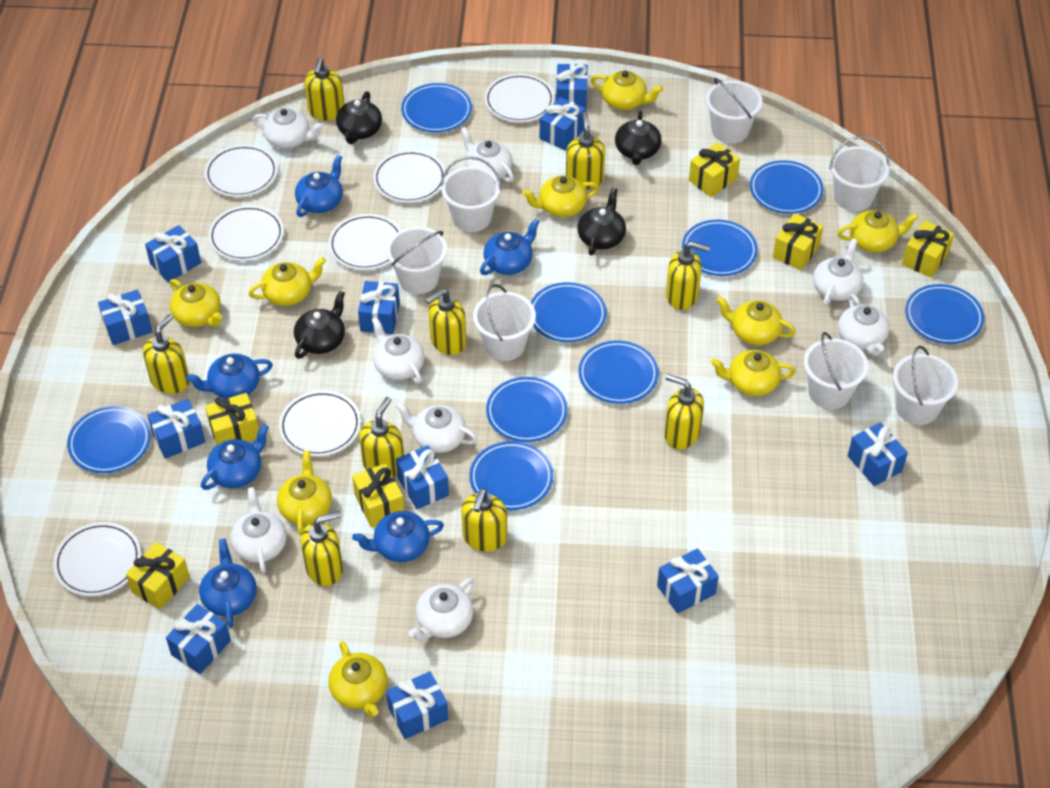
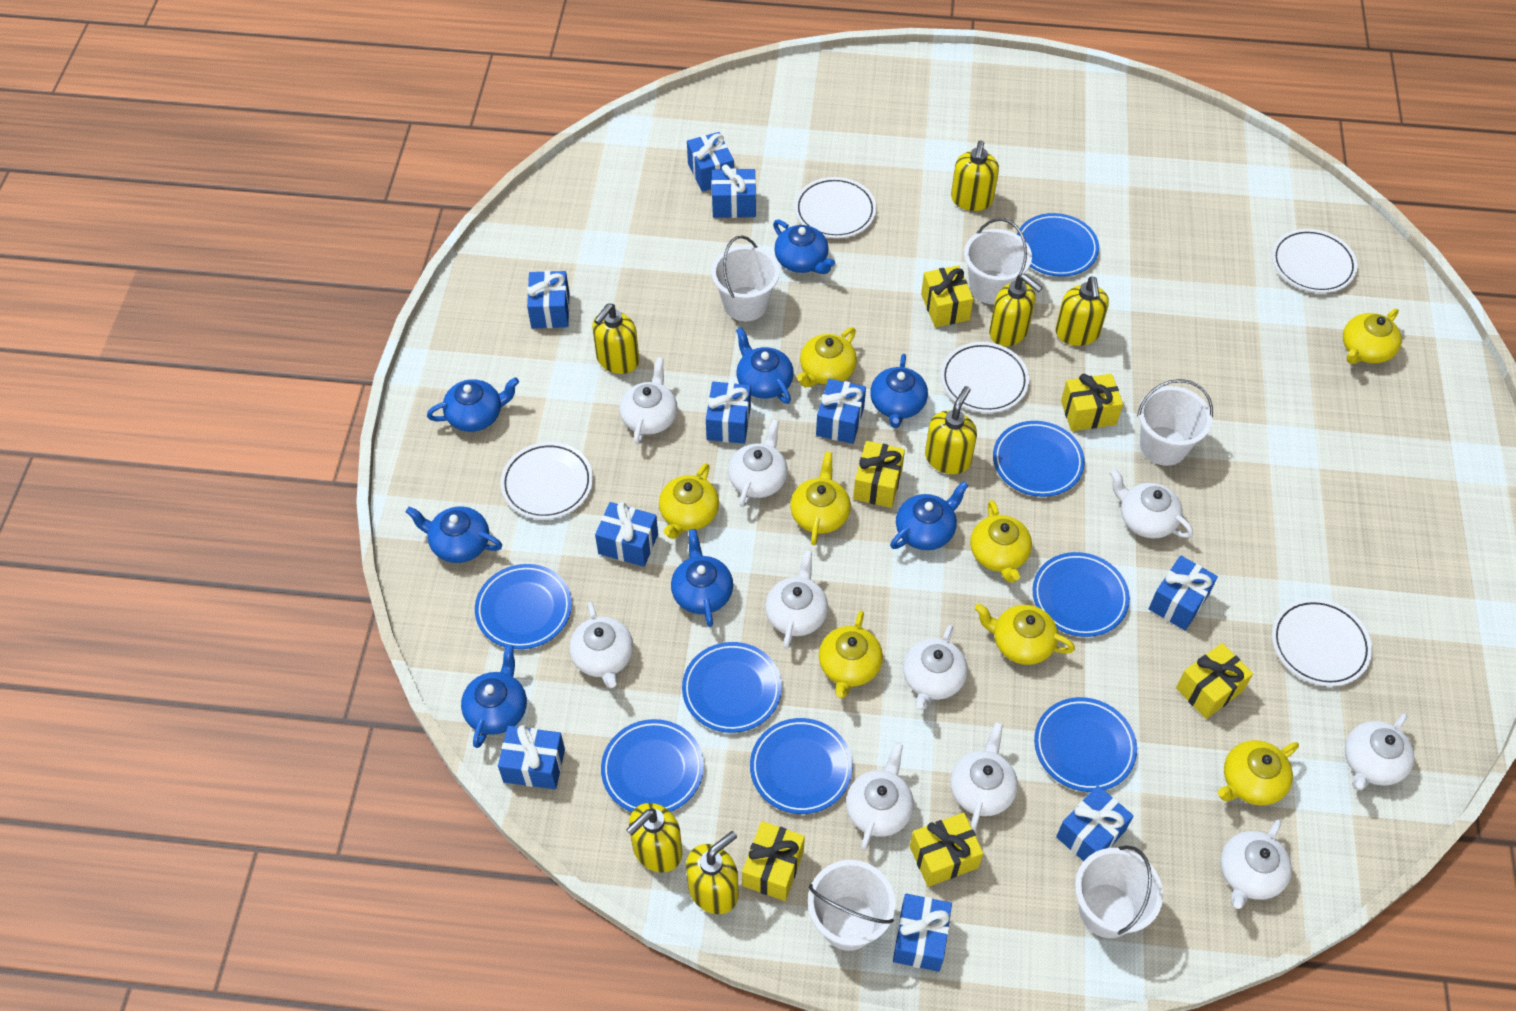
black teapot: [294,291,345,359] [336,91,382,144] [578,188,626,255] [615,111,662,165] = 4 -> none = 0
blue gift: [98,289,153,345] [145,225,201,282] [147,399,205,459] [166,604,231,674] [358,281,400,334] [386,671,448,739] [396,445,449,509] [540,97,586,150] [556,64,588,108] [657,548,719,614] [848,422,908,486] = 11 -> [498,725,565,789] [527,271,569,328] [595,502,658,567] [687,132,734,192] [706,381,751,444] [711,164,756,218] [816,379,866,444] [893,893,952,972] [1056,785,1134,861] [1149,555,1218,630] = 10
blue plate: [67,406,151,473] [401,83,472,132] [470,441,553,510] [486,377,567,442] [531,282,607,342] [578,340,659,404] [682,220,758,276] [750,160,824,214] [905,284,984,344] = 9 -> [475,564,572,649] [601,719,704,812] [682,642,782,733] [750,718,853,814] [993,421,1085,497] [1017,213,1099,277] [1032,552,1130,637] [1034,697,1137,792] = 8
blue teapot: [186,354,273,399] [199,538,257,628] [201,424,269,490] [295,155,343,217] [352,511,444,562] [480,218,540,275] = 6 -> [406,506,502,563] [427,377,519,432] [461,644,527,748] [671,529,733,627] [736,327,794,404] [773,220,835,274] [870,354,928,428] [890,481,969,550] = 8
white bucket: [386,227,447,294] [440,156,502,232] [473,284,536,361] [706,78,763,144] [804,332,868,409] [830,136,890,211] [893,346,958,425] = 7 -> [711,236,780,321] [808,860,895,951] [964,218,1032,304] [1075,845,1163,938] [1137,379,1213,466] = 5
white plate: [53,522,141,596] [204,144,278,197] [208,205,284,261] [279,390,361,457] [328,214,401,270] [373,150,446,203] [484,73,555,123] = 7 -> [500,442,593,519] [795,177,876,238] [941,342,1029,413] [1272,229,1358,293] [1272,598,1372,686] = 5
white teapot: [231,487,286,573] [252,108,323,149] [372,317,424,383] [395,402,478,453] [408,578,475,641] [460,127,514,182] [813,238,863,306] [838,294,889,356] = 8 -> [569,602,633,688] [620,357,678,445] [728,419,788,507] [765,550,828,649] [846,743,914,850] [903,624,968,710] [950,722,1018,830] [1110,469,1193,539] [1220,820,1292,909] [1345,713,1414,790] = 10
yellow soap dispenser: [143,314,190,394] [301,511,343,586] [304,58,345,120] [359,397,404,477] [425,289,466,355] [461,488,507,551] [566,112,605,190] [664,374,704,449] [666,241,710,310] = 9 -> [592,303,639,374] [626,803,683,873] [686,831,739,914] [925,386,977,474] [951,140,999,211] [989,274,1043,346] [1055,276,1109,346] = 7
yellow teapot: [170,279,222,327] [249,257,326,306] [277,450,332,535] [328,641,388,718] [522,176,599,217] [591,70,663,110] [711,350,796,396] [716,296,796,345] [837,210,919,252] = 9 -> [659,463,719,539] [790,452,851,545] [797,327,857,387] [819,611,883,698] [970,500,1032,583] [975,604,1075,665] [1218,740,1299,805] [1343,309,1402,364] = 8

